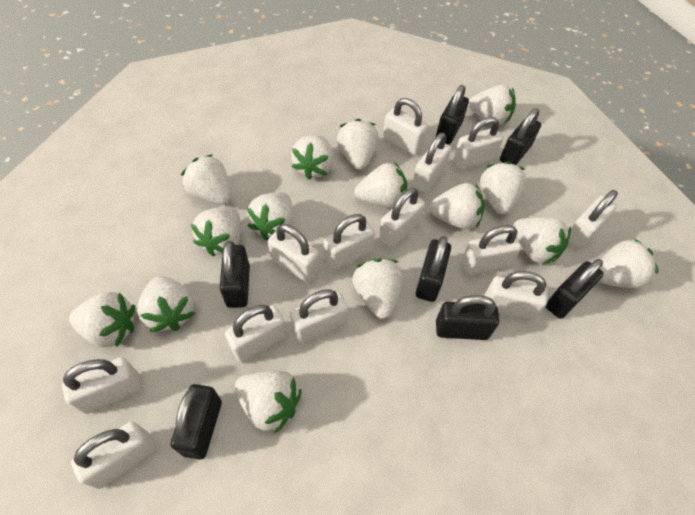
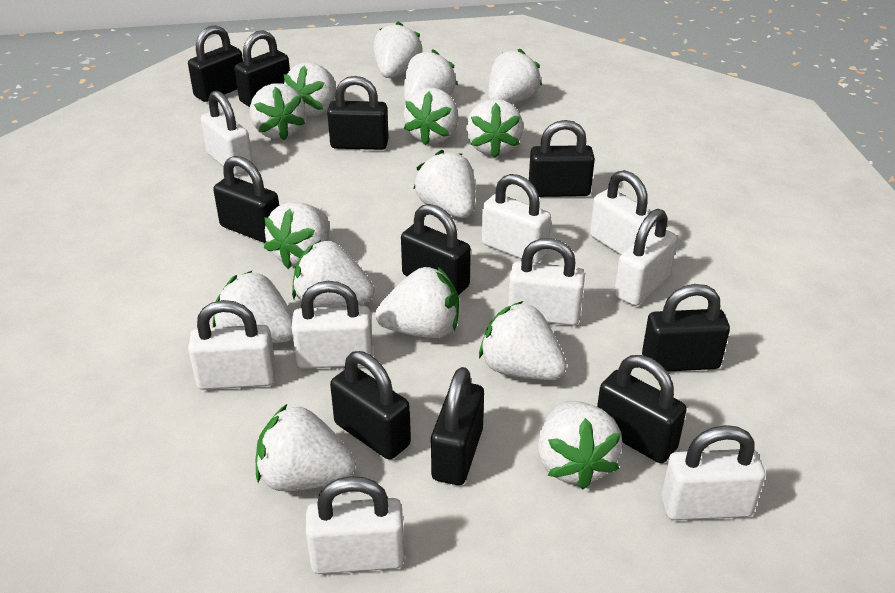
black padlock: [171,384,222,460] [220,241,250,308] [416,236,451,302] [436,85,469,145] [436,295,499,340] [500,108,541,165] [545,259,604,319] = 7 -> [188,25,243,102] [213,156,279,243] [234,30,290,107] [327,76,389,150] [330,351,411,460] [401,204,471,295] [431,367,484,485] [529,120,595,197] [597,355,687,463] [642,284,730,372] = 10
white padlock: [62,357,142,414] [71,421,156,489] [225,305,287,363] [268,224,320,283] [290,289,348,344] [324,214,375,271] [379,188,425,249] [383,98,428,155] [412,133,451,193] [453,117,503,170] [461,225,521,275] [484,271,548,321] [568,190,618,249] = 13 -> [188,300,276,390] [201,91,253,175] [292,281,373,369] [306,476,405,574] [482,174,551,263] [508,238,585,326] [590,170,656,255] [614,209,677,306] [661,425,765,520] = 9

